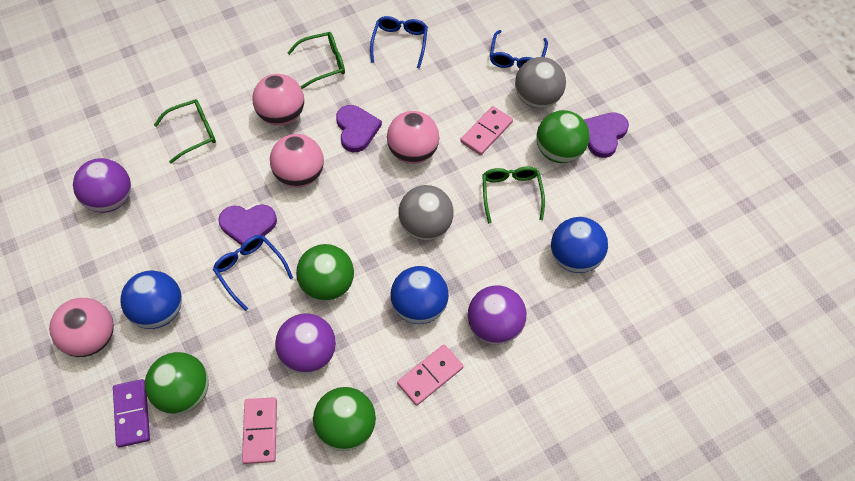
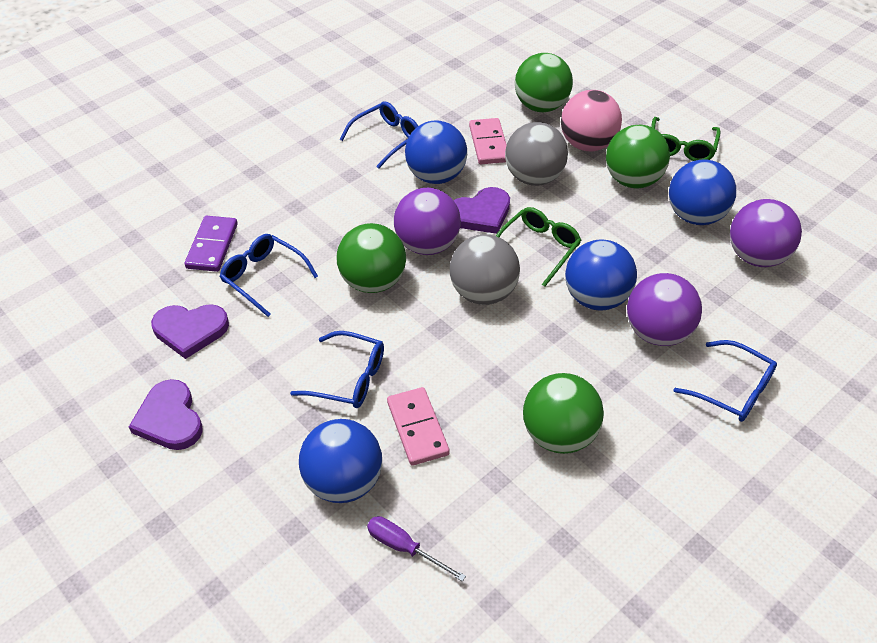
blue ball: [120,270,182,329] [390,266,449,324] [551,217,608,273] = 3 -> [299,419,382,503] [405,120,467,184] [565,240,637,311] [669,159,736,225] = 4
blue glasses: [213,235,293,311] [370,16,428,69] [490,30,548,69] = 3 -> [220,234,318,317] [290,331,384,408] [340,101,418,169] [674,340,777,422] = 4
green glasses: [154,99,216,163] [287,32,345,89] [482,166,545,224] = 3 -> [496,207,581,287] [651,117,721,161] = 2
pink ball: [49,298,114,357] [252,74,304,126] [270,134,324,187] [387,111,439,164] = 4 -> [561,90,622,151] = 1
pink domino: [242,397,277,464] [397,345,463,406] [460,106,513,155] = 3 -> [387,387,450,466] [469,118,507,164] = 2
purple screwdriver: none = 0 -> [367,516,466,582] = 1

